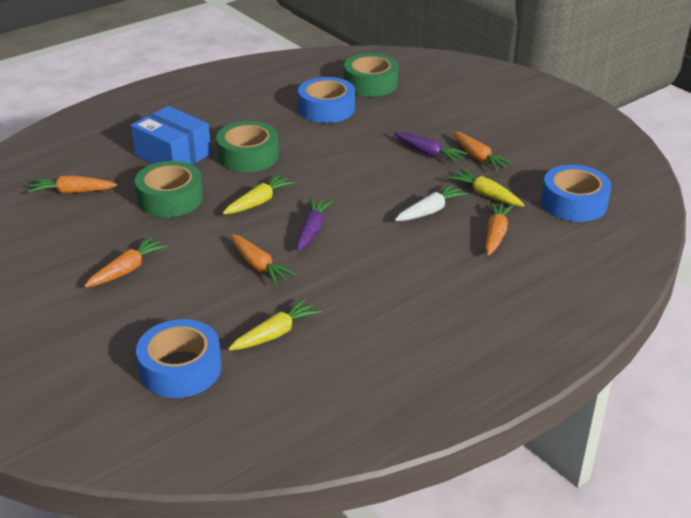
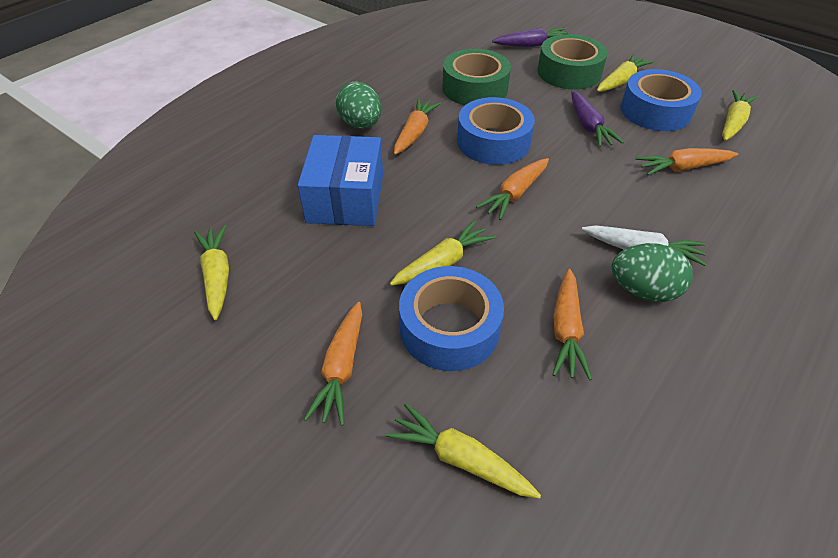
green egg: none = 0 -> [336,81,381,129] [611,243,693,302] = 2
green tape: [135,161,203,217] [216,121,279,172] [344,53,398,97] = 3 -> [442,49,511,105] [537,34,607,90] = 2
yellow carrot: [223,174,296,214] [228,298,321,351] [447,168,525,207] = 3 -> [194,225,229,320] [385,403,541,499] [390,220,496,286] [597,54,653,92] [722,90,758,141] = 5

